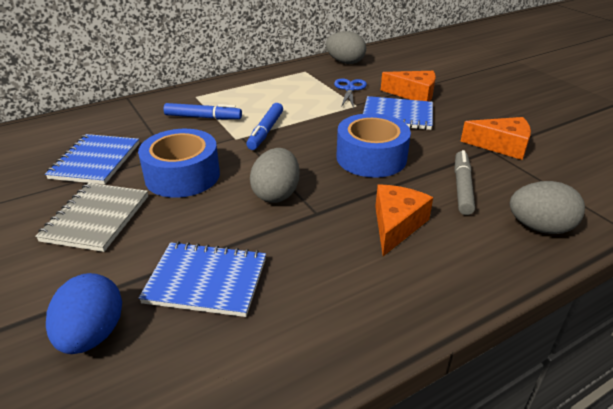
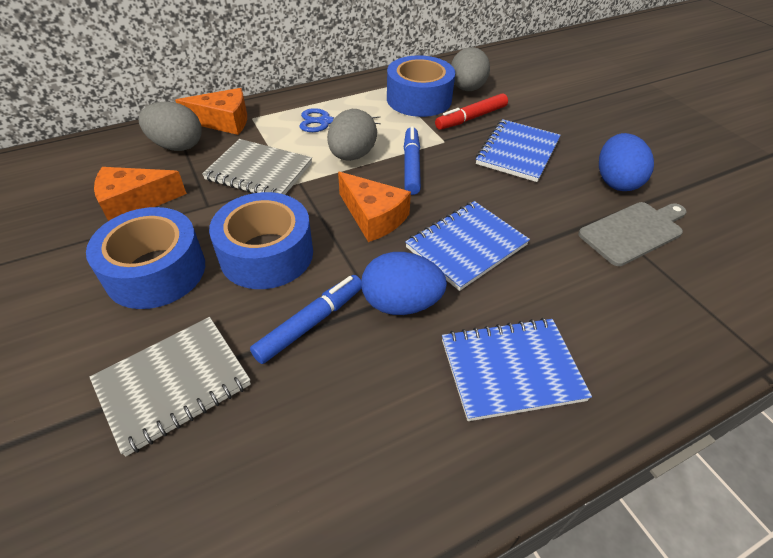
blue egg: [46,273,122,354] = 1 -> [361,252,447,315] [599,133,654,191] = 2
blue tape: [138,129,220,198] [336,113,411,178] = 2 -> [86,207,205,309] [209,192,313,289] [387,55,455,117] = 3
grey cutting board: none = 0 -> [578,202,687,266] = 1
grey marker: [454,150,475,215] = 1 -> none = 0
grey notebook: [35,183,148,252] = 1 -> [90,317,251,456] [202,139,312,195] = 2
red marker: none = 0 -> [435,93,508,130] = 1

